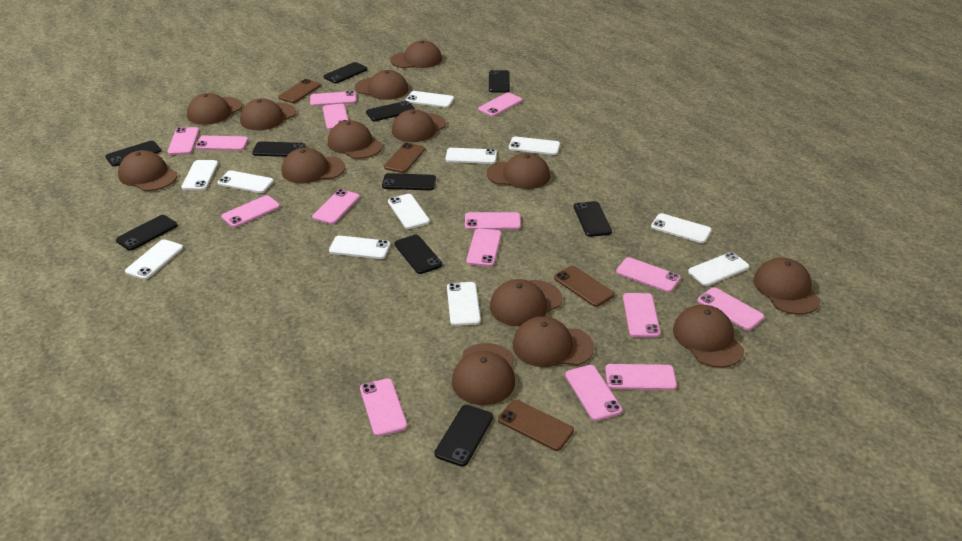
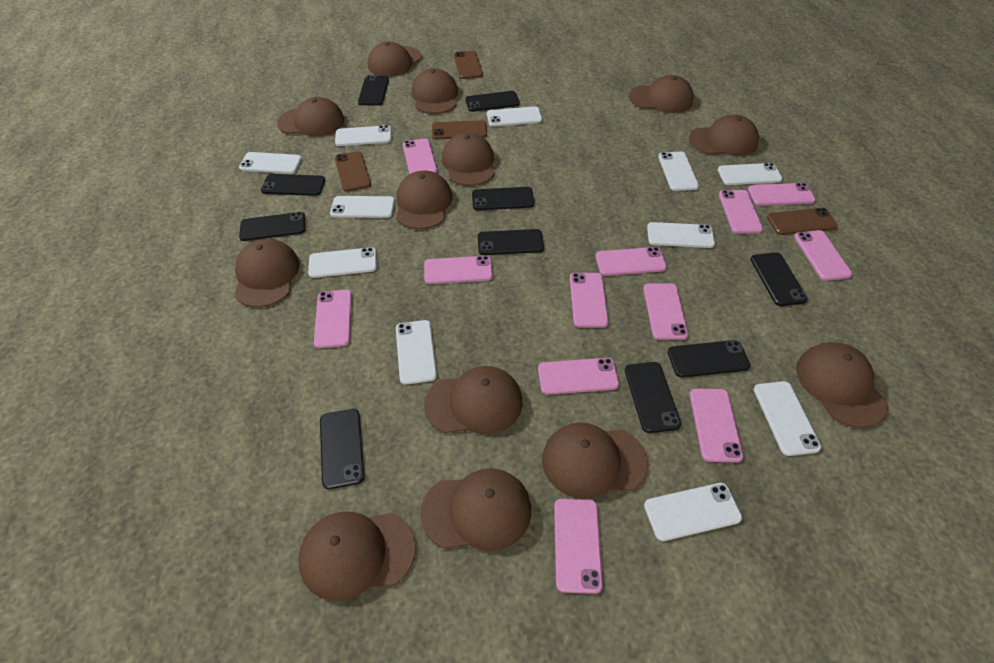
brown cap: [118,150,177,191] [187,93,242,125] [240,98,296,130] [282,148,345,183] [328,120,382,159] [355,70,408,100] [390,40,442,68] [392,109,446,142] [452,343,515,405] [487,153,550,189] [490,279,562,326] [513,316,594,367] [673,305,744,368] [753,258,821,315] = 14 -> [234,239,299,307] [277,97,344,137] [298,512,416,601] [368,42,422,77] [396,171,452,229] [411,68,458,114] [420,468,531,551] [424,366,523,434] [442,132,494,186] [542,423,648,499] [629,75,694,113] [689,115,759,156] [796,342,888,428] = 13
pink phone: [168,127,199,155] [195,136,248,151] [221,195,280,228] [310,91,356,106] [312,189,360,224] [323,104,348,130] [360,378,407,437] [465,212,521,230] [466,228,501,267] [478,93,522,116] [565,365,622,421] [605,364,677,390] [616,257,681,293] [623,293,661,337] [698,287,765,331] = 15 -> [314,290,352,348] [403,138,437,174] [424,256,493,284] [538,358,619,395] [554,499,603,594] [570,273,609,328] [595,247,667,276] [643,283,688,340] [690,389,743,462] [719,190,763,234] [748,183,815,206] [794,230,852,281] = 12

